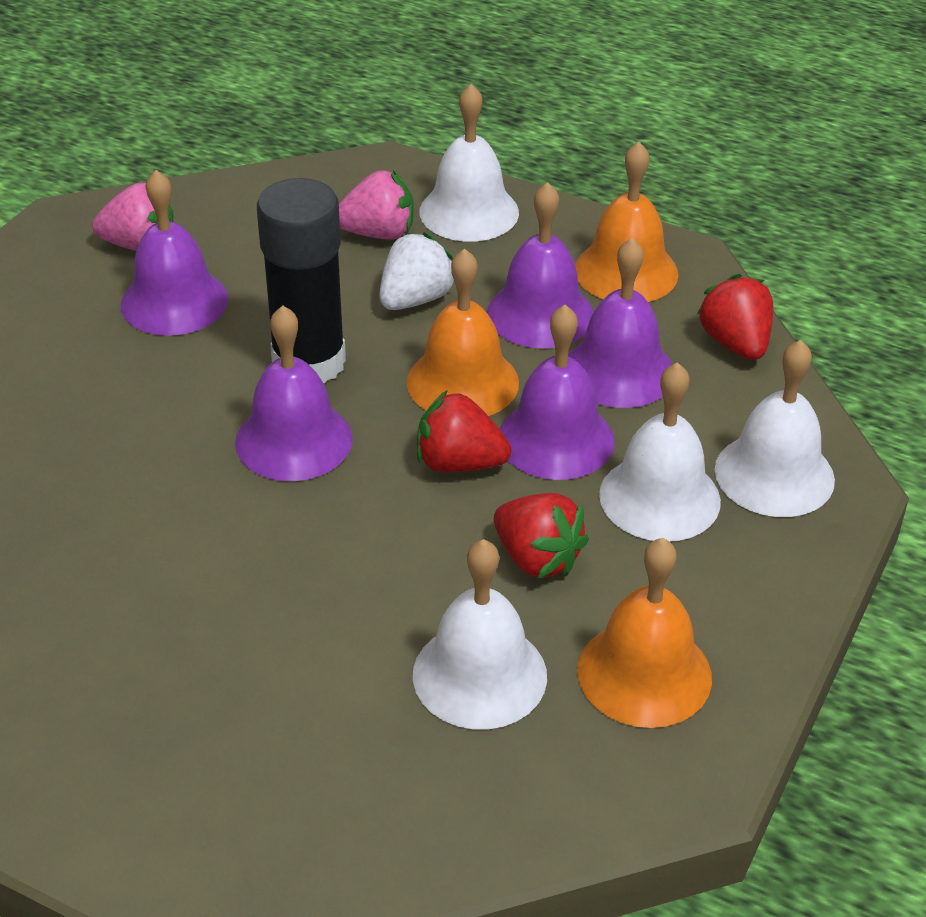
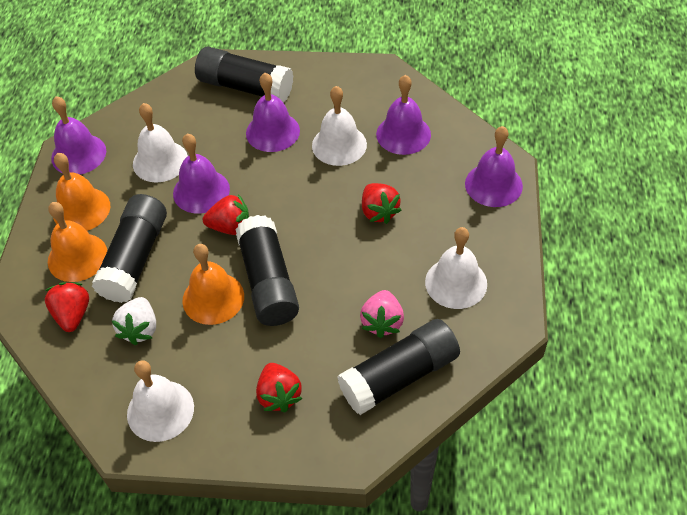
black glue stick: [257,178,346,384] = 1 -> [92,194,167,303] [195,46,293,102] [235,215,299,326] [337,319,460,415] = 4
pink strawberry: [92,182,174,251] [339,170,414,240] = 2 -> [360,290,404,338] = 1
red strawberry: [417,390,511,472] [494,493,589,578] [697,274,773,360] = 3 -> [45,282,89,332] [203,194,249,235] [256,363,303,412] [362,183,401,224] = 4

